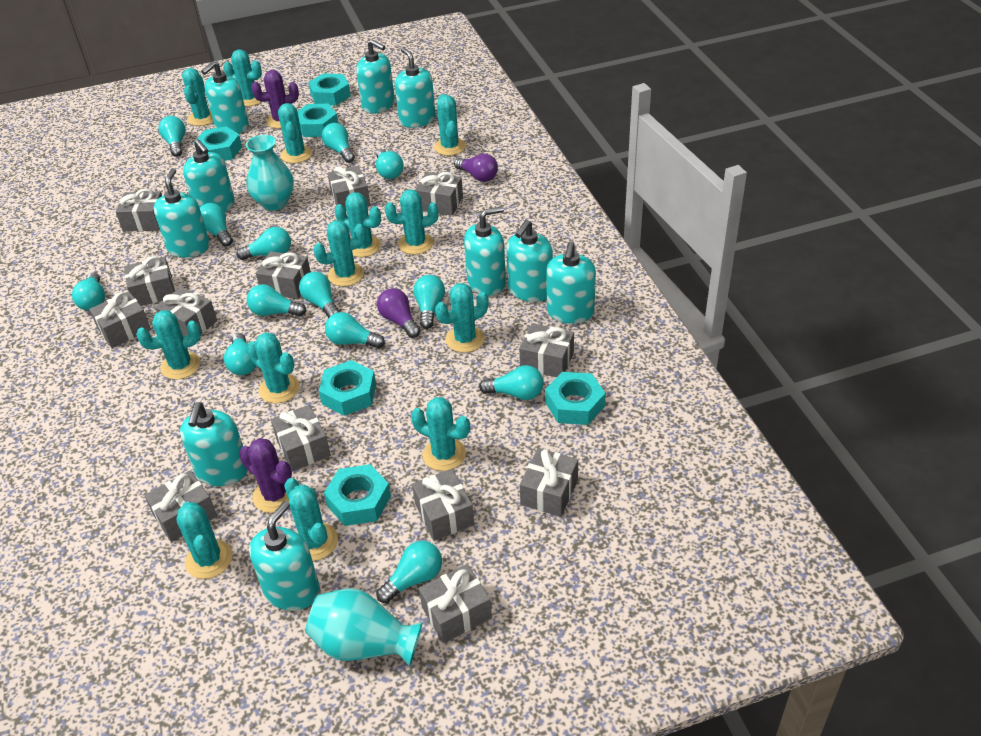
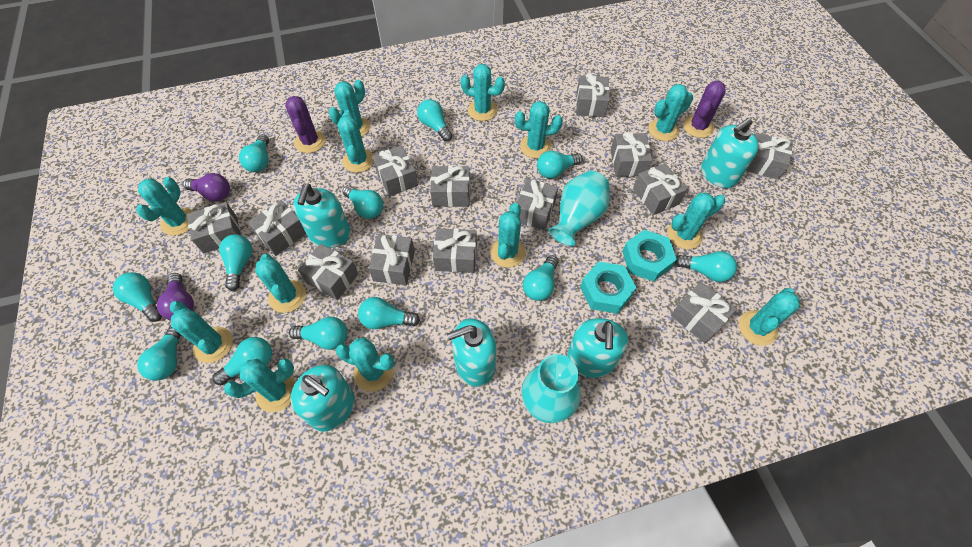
turquoise light bulb: [72,272,105,311] [159,116,186,157] [200,203,233,247] [224,333,256,375] [236,227,291,260] [247,284,306,317] [299,272,340,318] [322,123,355,163] [325,312,385,348] [376,149,404,179] [376,541,442,603] [413,275,445,329] [479,365,544,400] = 13 -> [113,272,162,322] [137,325,181,381] [212,337,272,385] [219,234,252,291] [239,134,269,172] [289,317,347,350] [342,185,383,219] [358,297,420,329] [417,99,452,142] [523,255,558,301] [537,151,583,179] [675,251,737,282] = 12
turquoise nut: [194,126,242,161] [297,104,338,137] [308,73,351,106] [319,360,376,416] [324,464,391,526] [545,372,606,425] = 6 -> [580,262,637,314] [622,230,677,282] = 2
turquoise soap dispenser: [154,168,210,258] [180,402,248,486] [183,139,235,212] [201,61,249,133] [249,501,320,611] [356,39,395,114] [395,47,436,128] [464,206,506,296] [506,220,553,302] [546,241,596,324] = 10 -> [291,365,355,432] [293,184,351,248] [447,319,496,387] [567,318,628,378] [701,118,759,188] = 5

